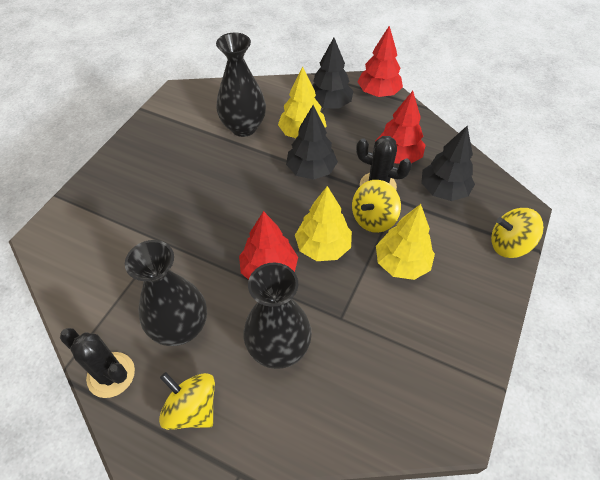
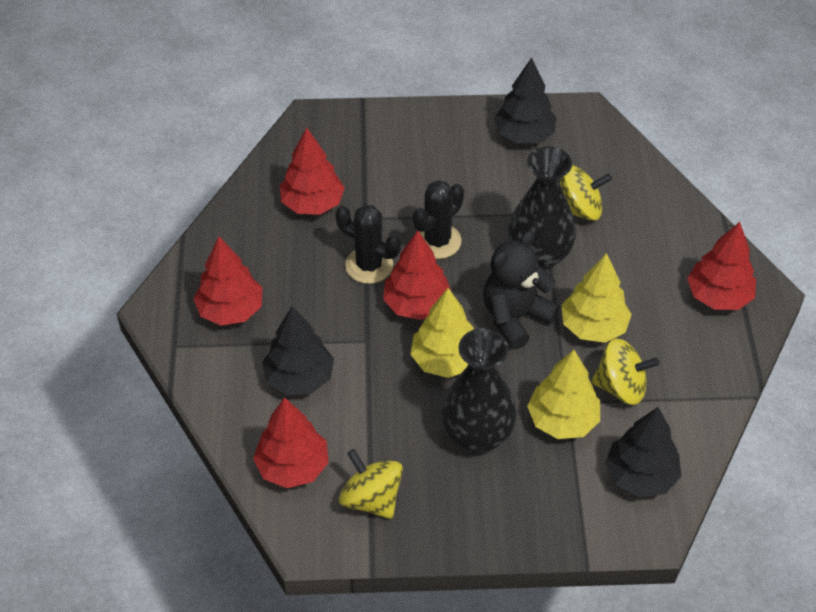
black teddy bear: none = 0 -> [483,231,560,349] = 1
black vase: [125,240,207,346] [216,33,266,137] [243,263,312,369] = 3 -> [441,328,517,454] [507,147,576,270] = 2
red tree: [239,211,298,280] [358,26,403,97] [375,91,426,164] = 3 -> [193,237,262,326] [253,397,329,488] [280,127,345,215] [383,230,451,320] [687,222,756,310] = 5

